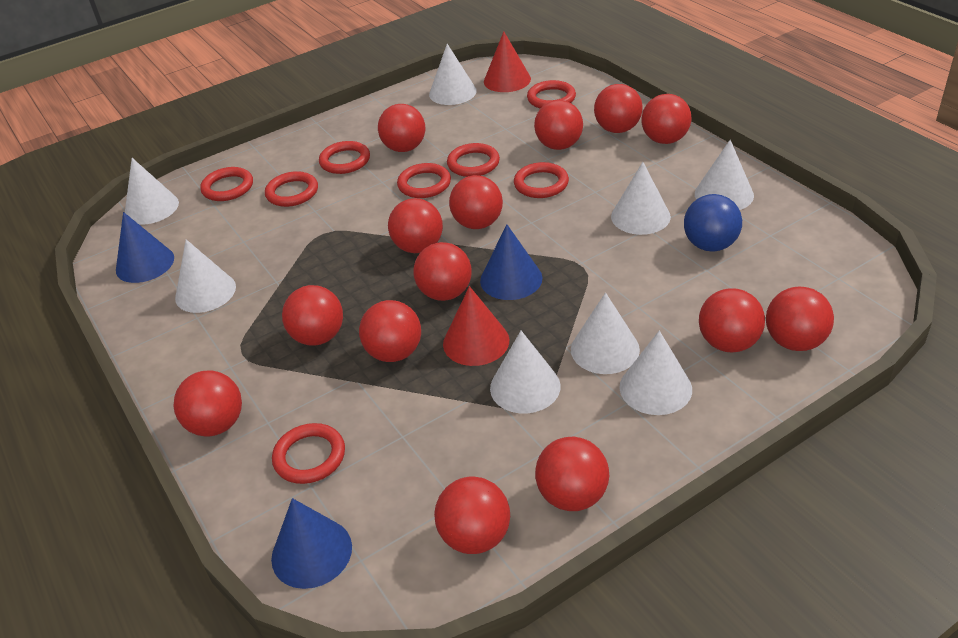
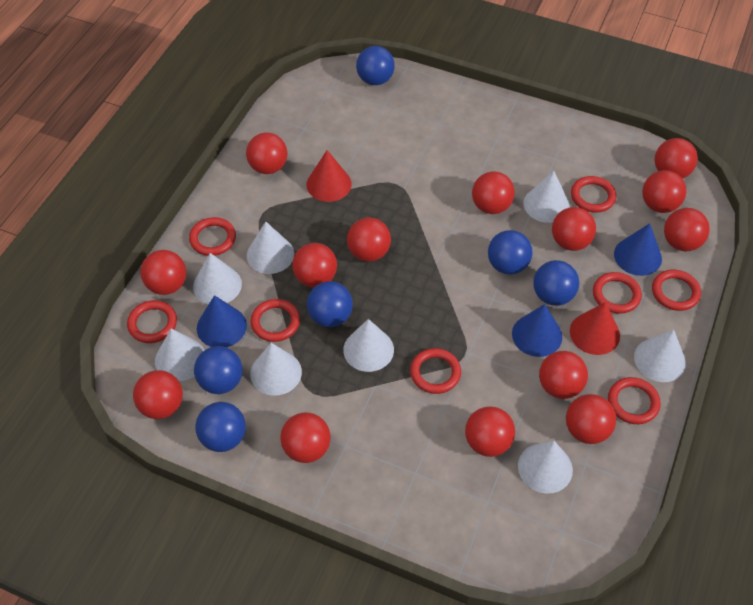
blue ball: [684,194,742,252] = 1 -> [194,346,242,394] [195,402,246,452] [307,281,353,327] [356,46,395,85] [488,230,532,275] [533,260,579,306] = 6

